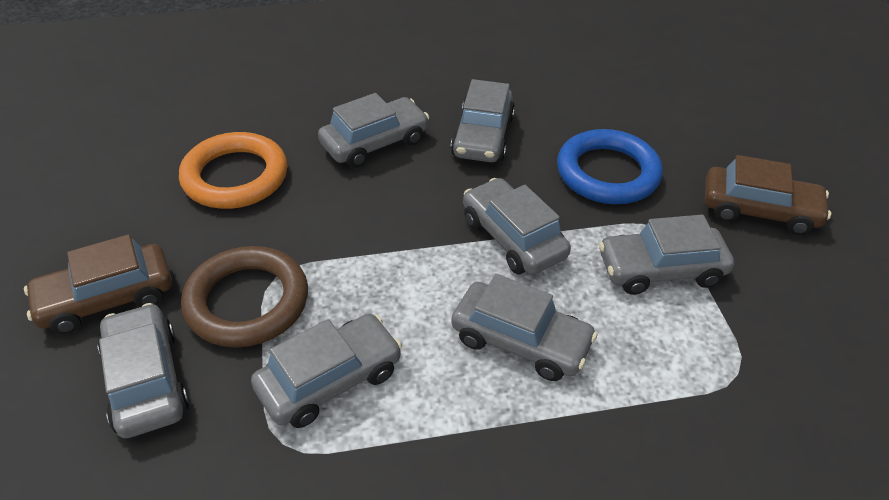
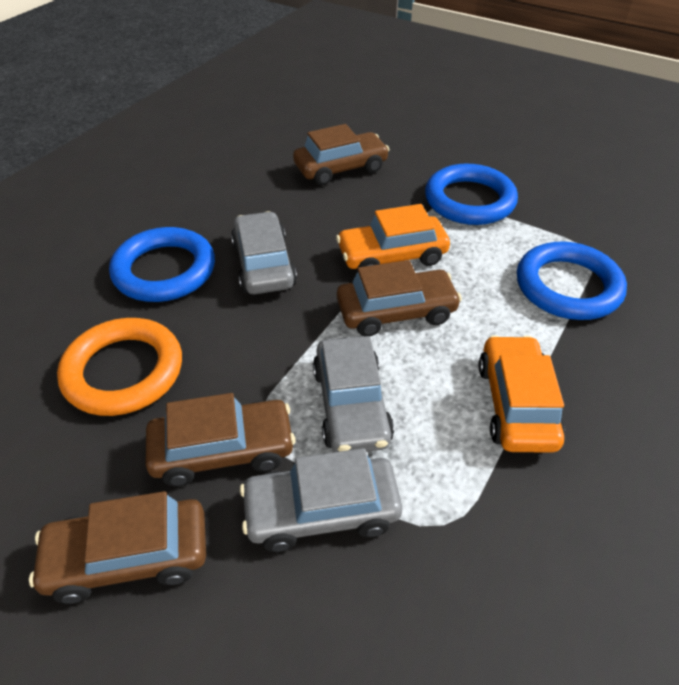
blue ring: [557,129,663,204] = 1 -> [109,227,215,302] [425,164,518,225] [517,241,627,320] = 3
brown car: [24,234,172,334] [705,155,831,235] = 2 -> [29,491,206,604] [145,393,296,487] [293,124,390,185] [337,260,462,336] = 4
brown ring: [181,246,308,348] = 1 -> none = 0
grey car: [97,303,189,438] [251,314,402,428] [318,93,430,168] [451,79,515,162] [451,274,598,381] [463,178,571,275] [599,215,734,295] = 7 -> [231,211,297,294] [240,448,402,552] [313,336,394,452] = 3
orange car: none = 0 -> [336,204,450,269] [478,335,565,453] = 2

